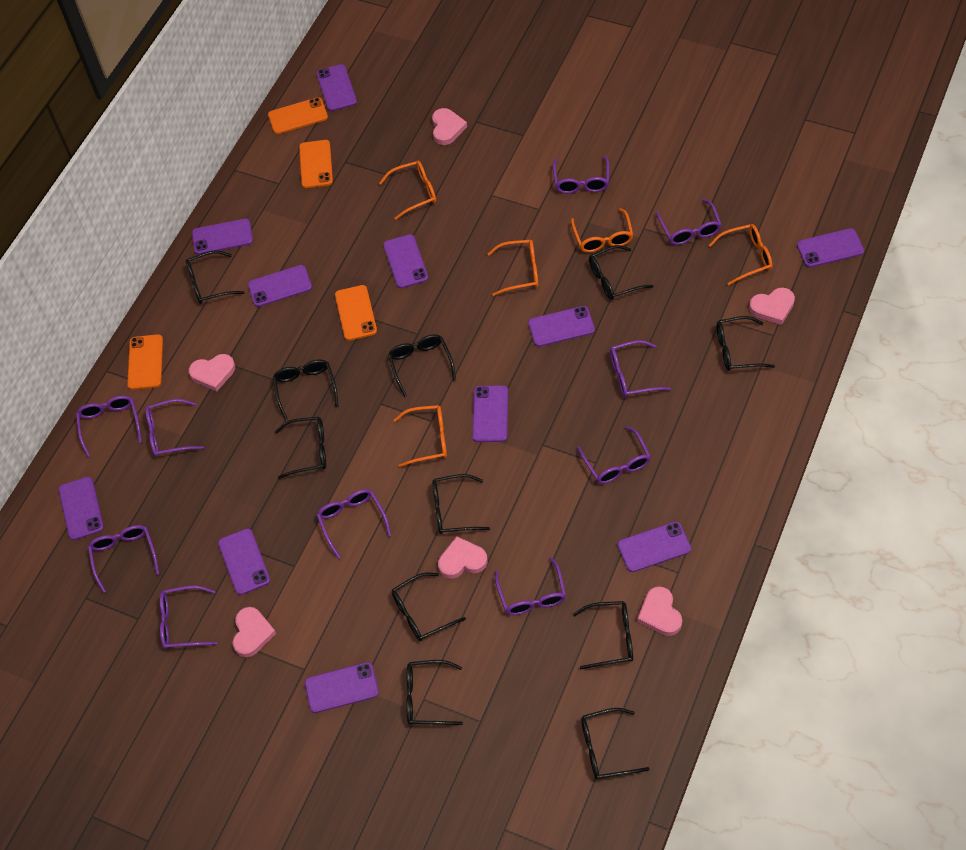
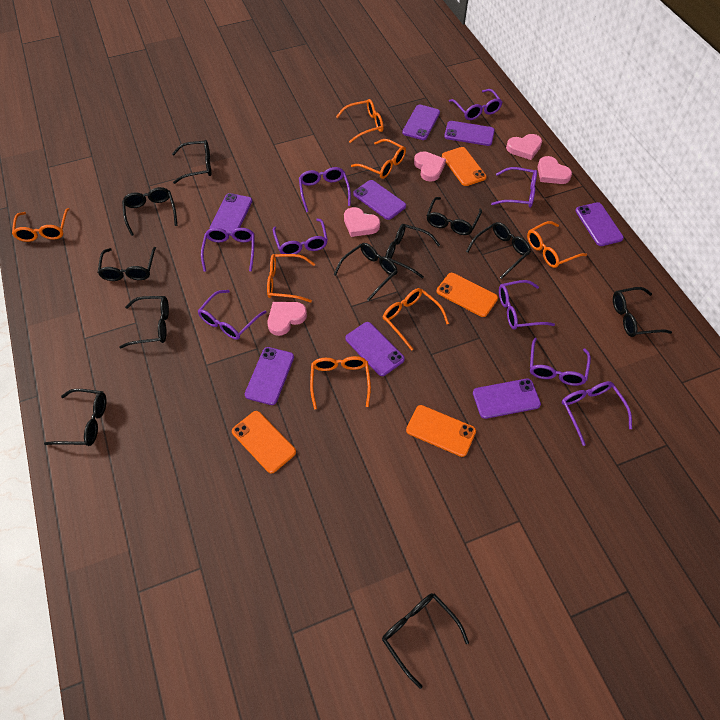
orange glasses: [379,161,436,220] [394,405,447,467] [488,240,539,296] [571,208,633,253] [708,224,772,286] = 5 -> [12,208,70,242] [267,254,315,303] [310,356,371,409] [336,99,384,143] [351,139,406,179] [383,288,449,351] [527,221,587,268] = 7
pink heart: [189,354,235,391] [233,607,276,657] [432,108,467,145] [438,537,488,579] [637,586,682,636] [749,288,795,325] = 6 -> [267,302,307,336] [344,207,380,237] [414,151,446,182] [506,134,542,160] [537,156,572,184] = 5
purple glasses: [76,395,142,457] [88,525,159,593] [145,399,204,457] [160,585,217,649] [317,489,391,559] [495,557,566,615] [553,156,609,194] [577,426,651,484] [610,340,671,397] [656,199,722,245] = 10 -> [198,290,267,340] [201,228,255,272] [273,219,328,254] [299,167,351,212] [449,89,503,120] [491,167,537,208] [499,280,555,330] [530,338,591,386] [562,381,632,446] = 9
purple phone: [58,477,104,540] [192,219,253,255] [218,528,270,595] [248,265,312,307] [305,662,379,713] [317,64,357,111] [383,234,428,288] [472,385,508,442] [528,306,595,347] [618,521,691,572] [797,228,864,268] = 11 -> [210,193,252,236] [245,347,294,405] [345,322,405,376] [353,180,406,220] [402,105,440,140] [444,121,495,146] [473,379,541,419] [576,202,624,246] = 8

